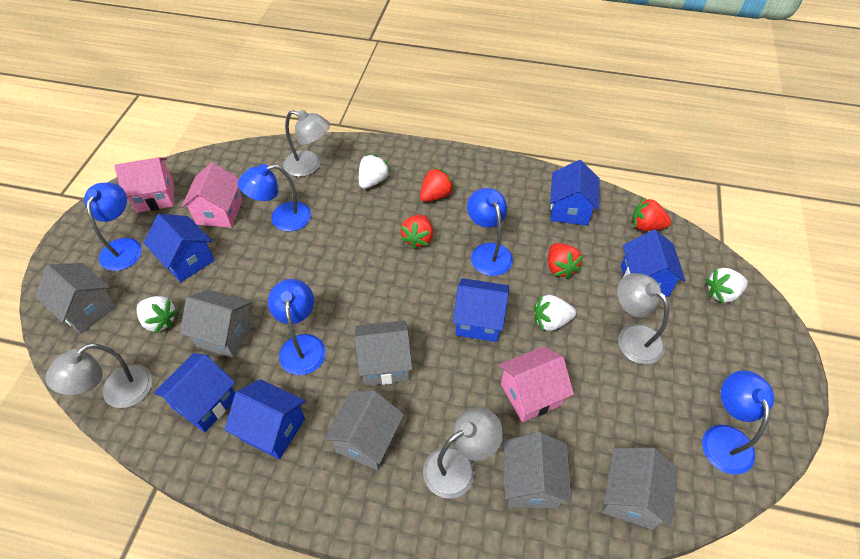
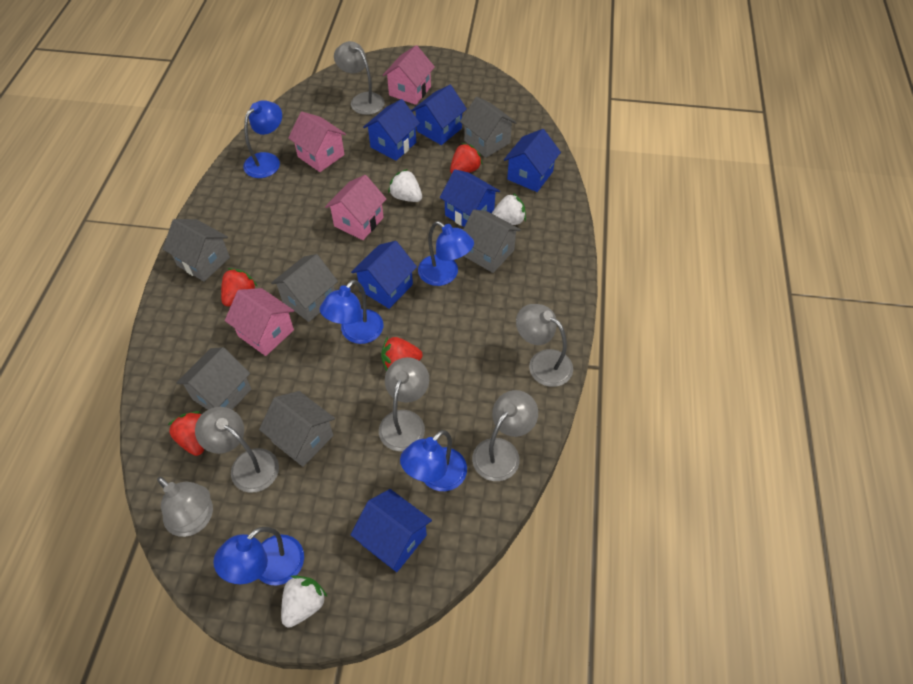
grey lamp: [45,343,153,408] [283,110,330,177] [423,407,503,499] [617,273,669,364] = 4 -> [157,477,213,537] [195,407,279,493] [334,41,385,115] [379,357,429,451] [472,390,538,481] [516,304,573,387] = 6
pink house: [114,157,174,213] [181,162,243,228] [499,346,574,422] = 3 -> [225,288,294,356] [288,112,346,172] [325,175,386,240] [383,45,435,105] = 4
white strawberry: [137,296,178,333] [359,154,390,189] [534,295,576,332] [705,268,748,303] = 4 -> [281,575,327,628] [388,169,422,202] [491,193,526,225] = 3

